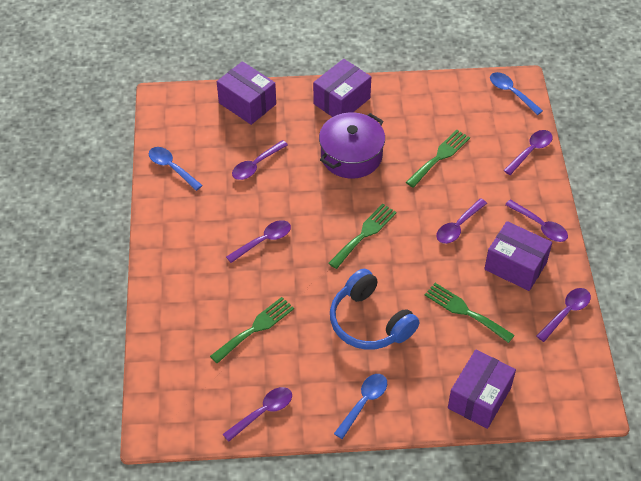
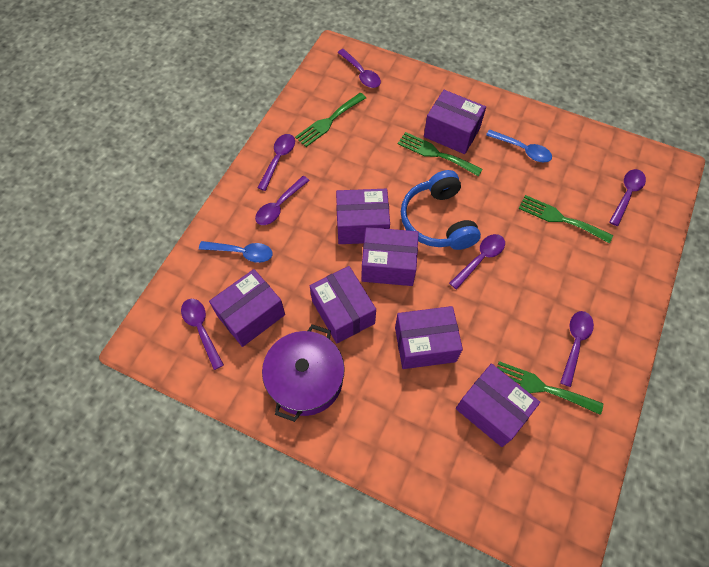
blue spoon: [149,147,203,191] [334,374,387,439] [490,72,543,115] = 3 -> [199,241,273,263] [486,130,552,162] = 2
purple box: [217,61,276,125] [313,59,371,117] [448,350,516,429] [484,221,552,291] = 4 -> [209,269,285,347] [310,266,376,343] [336,189,390,244] [361,227,419,286] [395,306,463,369] [424,90,486,154] [456,363,540,447] = 7

